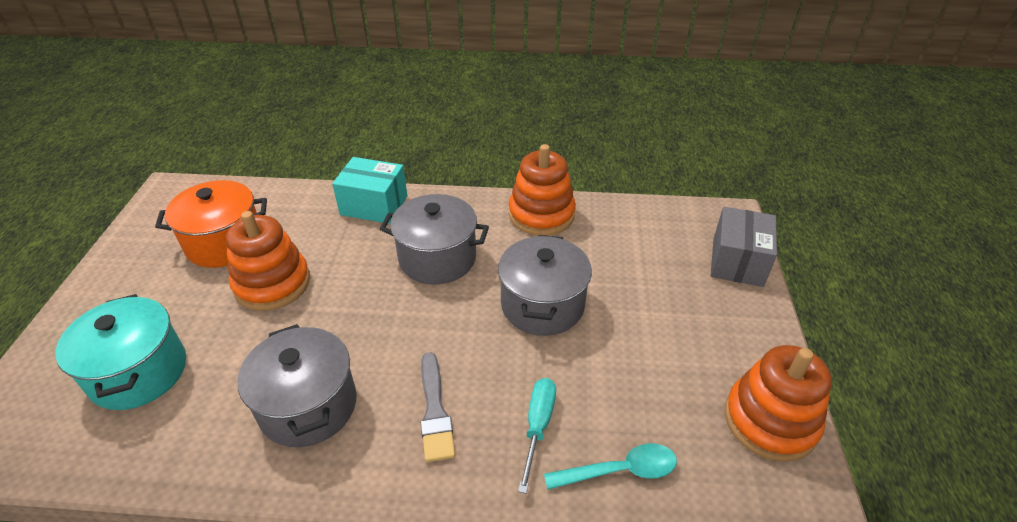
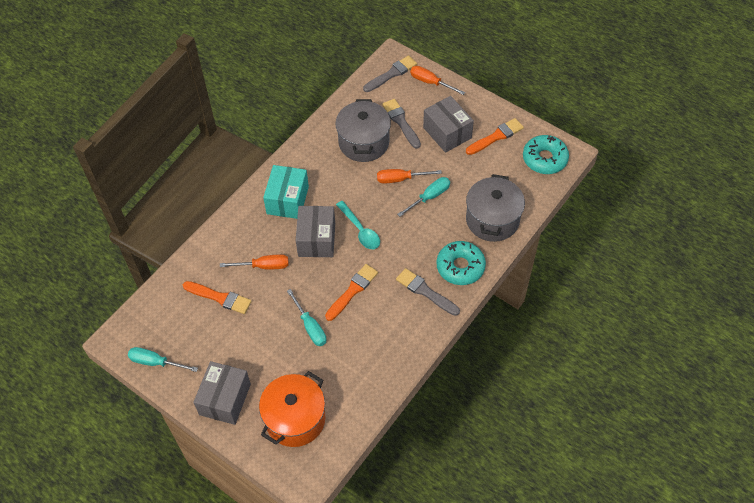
grey box: [711,207,777,287] = 1 -> [193,361,251,425] [296,206,335,257] [423,96,474,153] = 3
grey brush: [421,352,455,462] = 1 -> [363,55,417,92] [382,99,421,149] [396,268,460,316] = 3
grey pot: [237,324,356,447] [380,194,489,285] [498,235,592,336] = 3 -> [335,99,391,162] [466,174,525,242] = 2
orange brush: none = 0 -> [183,281,252,314] [325,264,378,321] [466,118,524,155] = 3
orange screwdriver: none = 0 -> [220,254,289,269] [377,169,442,183] [410,66,465,95] = 3
orange stacking toy: [226,211,310,311] [509,144,576,236] [725,345,832,462] = 3 -> none = 0
turquoise donut: none = 0 -> [436,241,486,285] [523,135,569,174] = 2
turquoise pot: [55,294,186,410] = 1 -> none = 0
turquoise screwdriver: [518,378,556,494] = 1 -> [128,347,198,372] [287,289,327,346] [397,177,450,217] = 3

